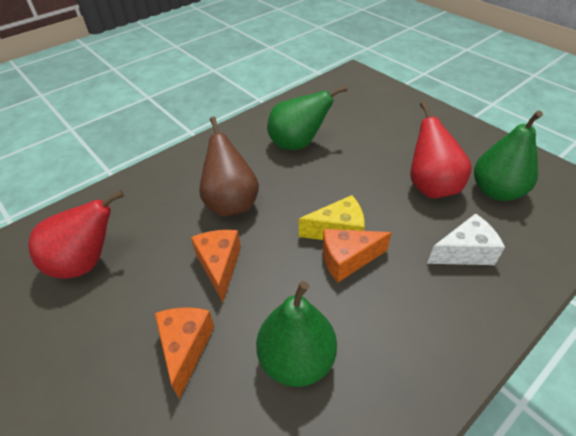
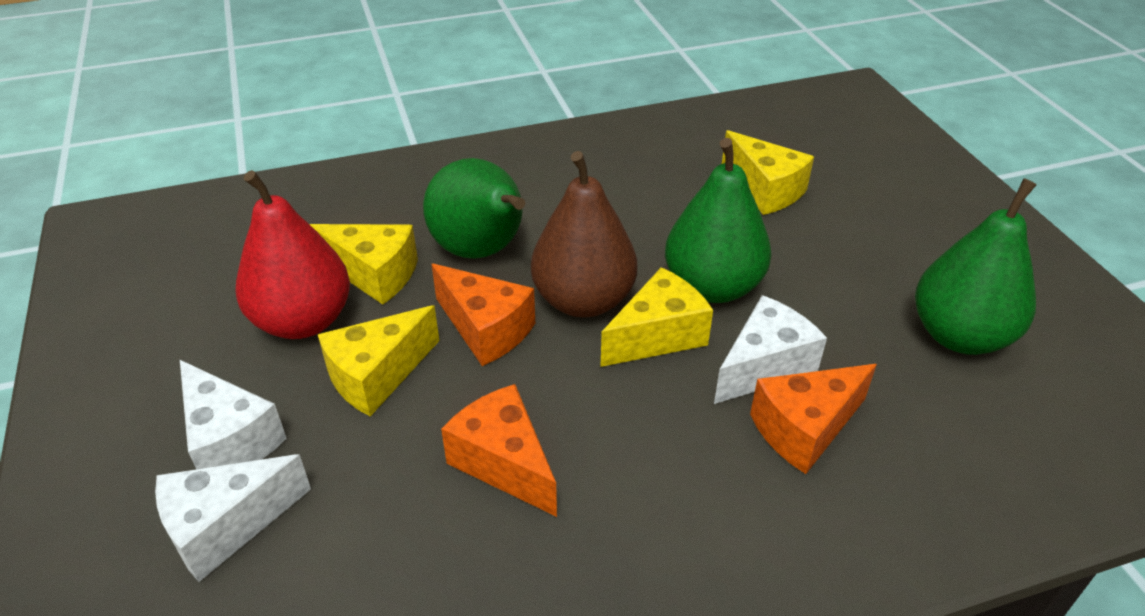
red pear: [28,190,124,278] [410,101,472,199] = 2 -> [235,170,350,339] = 1
white cheese: [427,213,505,265] = 1 -> [155,454,311,582] [180,360,287,469] [714,295,827,404] = 3
yellow cheese: [299,195,365,240] = 1 -> [310,224,418,304] [318,305,439,416] [600,267,713,367] [722,130,814,215] = 4

